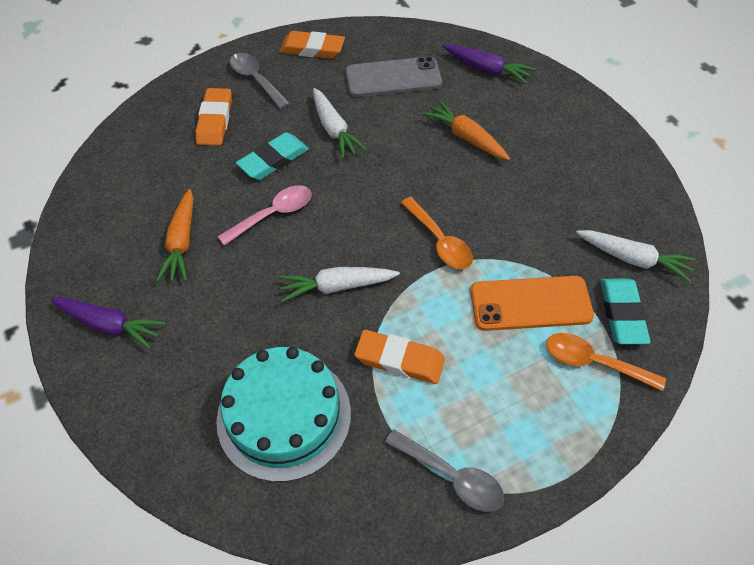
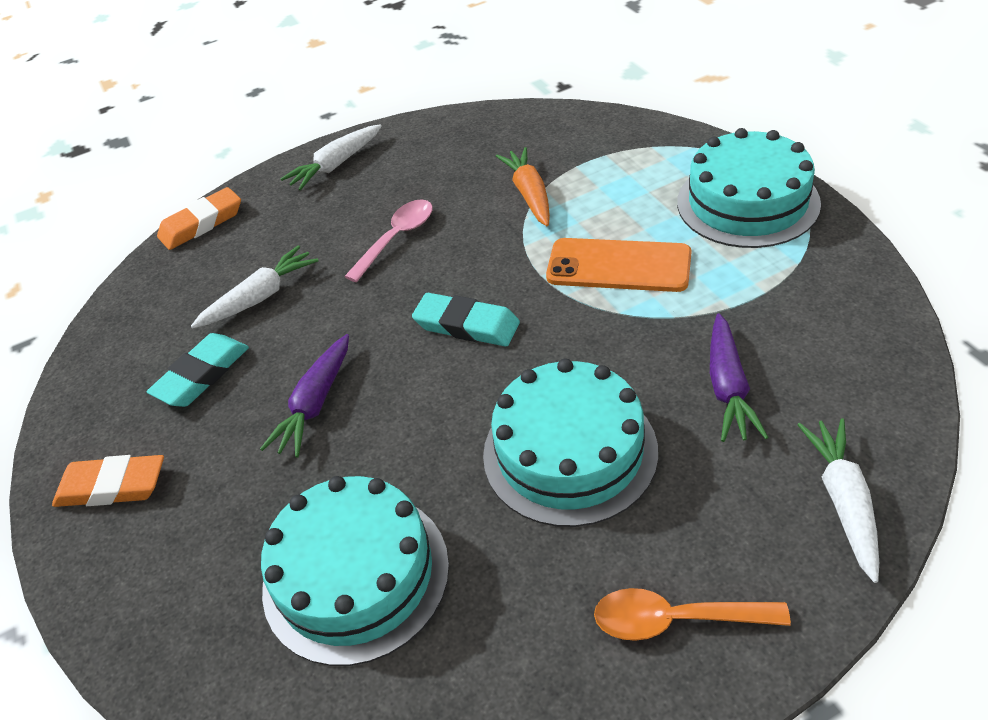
grey phone: [345,56,442,97] = 1 -> none = 0
grey spoon: [230,53,290,109] [385,429,504,512] = 2 -> none = 0
orange carrot: [156,189,193,282] [422,100,510,160] = 2 -> [496,147,550,226] = 1
orange eraser: [195,88,232,146] [280,31,345,59] [354,330,445,384] = 3 -> [52,455,164,507] [157,187,241,250] = 2
orange spoon: [401,197,473,269] [546,333,666,391] = 2 -> [594,588,791,641] = 1
turquoise cake: [216,347,351,482] = 1 -> [261,476,449,666] [483,359,658,527] [677,128,821,248] = 3

